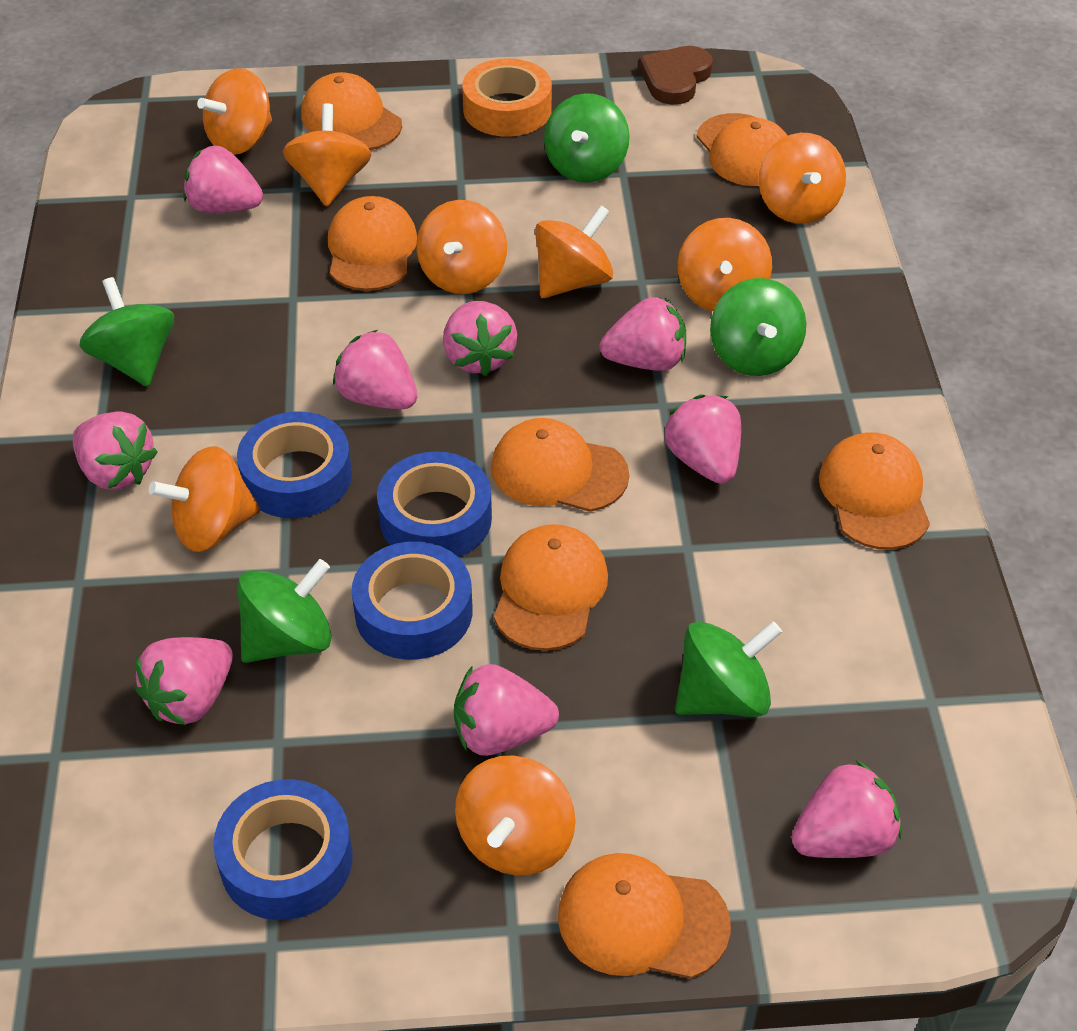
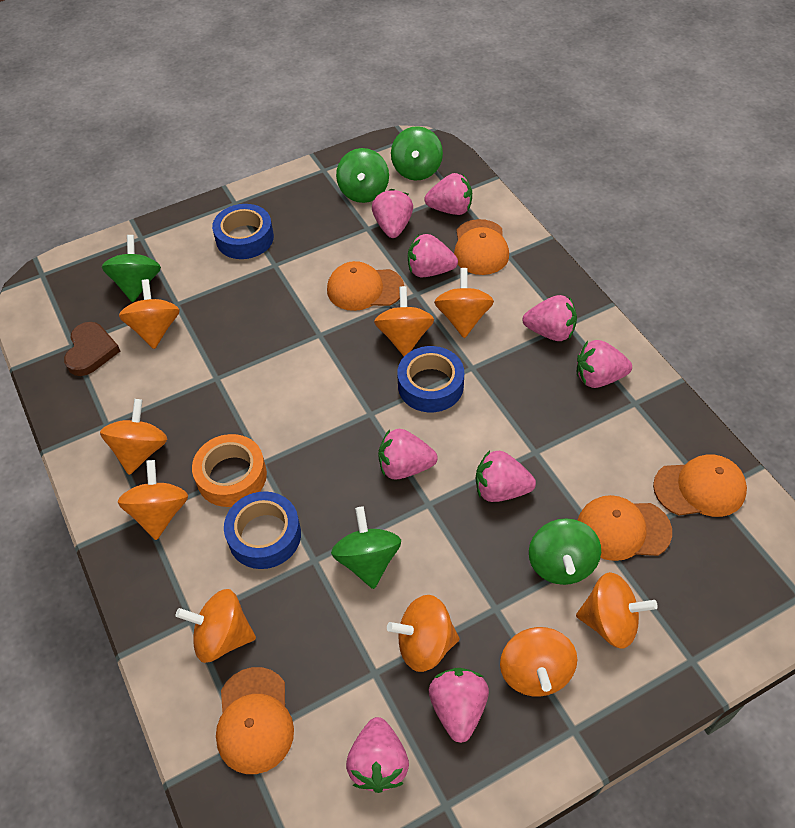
blue tape: [213,779,353,920] [237,411,352,518] [352,541,472,660] [377,451,492,557] = 4 -> [212,204,274,259] [224,491,301,569] [397,346,464,412] = 3
orange cap: [301,72,402,150] [328,196,417,291] [491,418,629,512] [494,524,608,651] [558,853,731,979] [696,113,788,186] [819,432,930,550] = 7 -> [216,667,294,774] [327,261,404,311] [454,219,509,275] [577,495,672,561] [653,454,747,517] = 5
orange spinning top: [149,446,260,552] [197,68,272,155] [283,103,371,206] [417,200,507,294] [455,755,576,875] [535,205,613,298] [678,218,772,311] [759,133,846,224] = 8 -> [100,399,167,475] [118,460,188,540] [119,279,180,349] [176,589,256,663] [374,286,434,356] [387,595,460,672] [434,268,494,338] [500,627,577,697] [576,572,658,649] = 9

